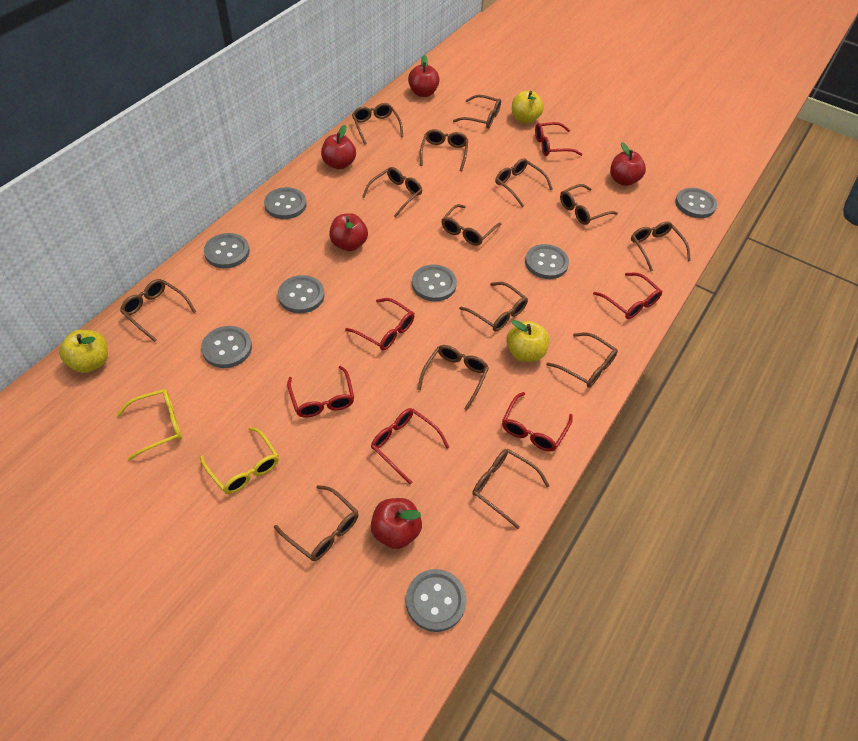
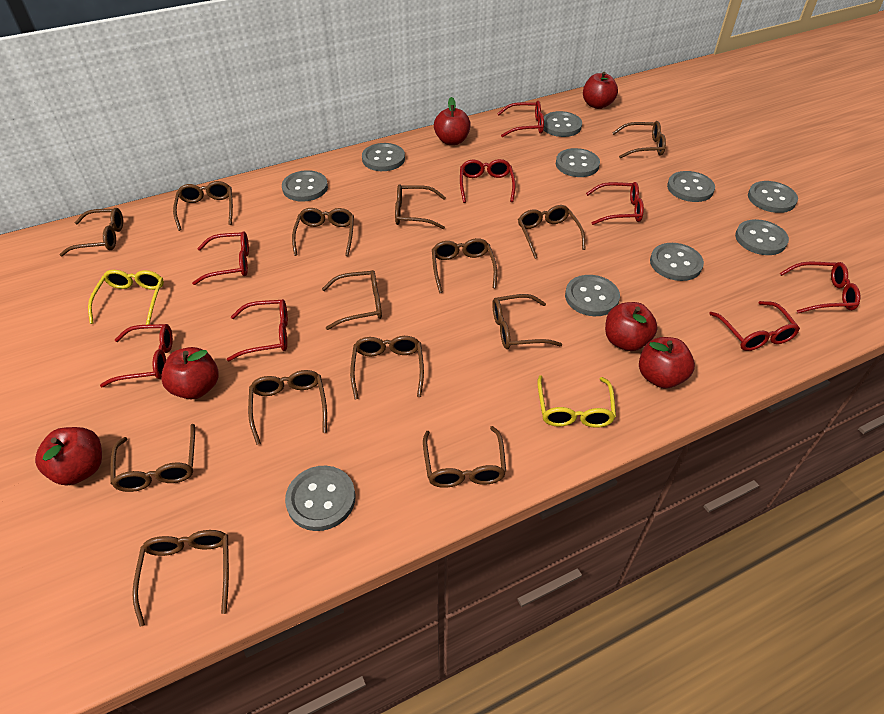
grey button: [201,326,252,368] [204,233,250,268] [264,187,307,219] [278,275,325,313] [406,569,467,632] [412,264,457,301] [525,244,569,279] [675,188,717,218] = 8 -> [282,170,328,202] [285,466,355,531] [362,143,405,171] [543,111,582,137] [556,148,600,177] [565,275,620,316] [650,243,704,281] [667,171,715,202] [735,219,789,255] [748,181,798,213] = 10
red apple: [321,125,356,170] [329,213,368,251] [371,498,422,549] [408,55,440,97] [610,142,646,186] = 5 -> [35,427,102,485] [161,347,219,399] [434,97,471,145] [583,72,618,109] [605,302,658,351] [639,337,695,388] = 6
red glasses: [287,366,354,418] [345,298,414,350] [371,408,449,484] [502,392,573,452] [535,122,582,156] [593,273,663,319] = 6 -> [100,324,173,387] [192,231,249,285] [227,299,288,361] [460,159,516,203] [497,101,544,137] [586,182,644,225] [709,301,800,351] [780,262,860,313] = 8
yellow apple: [59,330,108,373] [506,320,549,362] [512,91,544,124] = 3 -> none = 0

